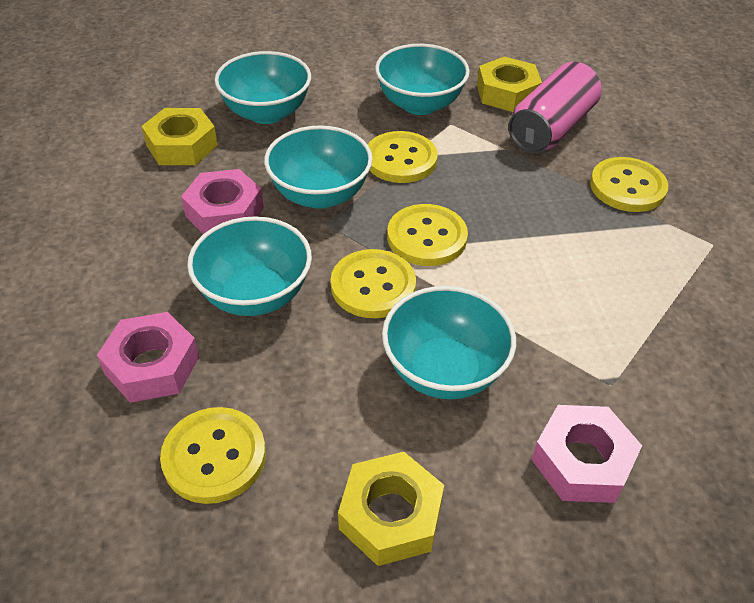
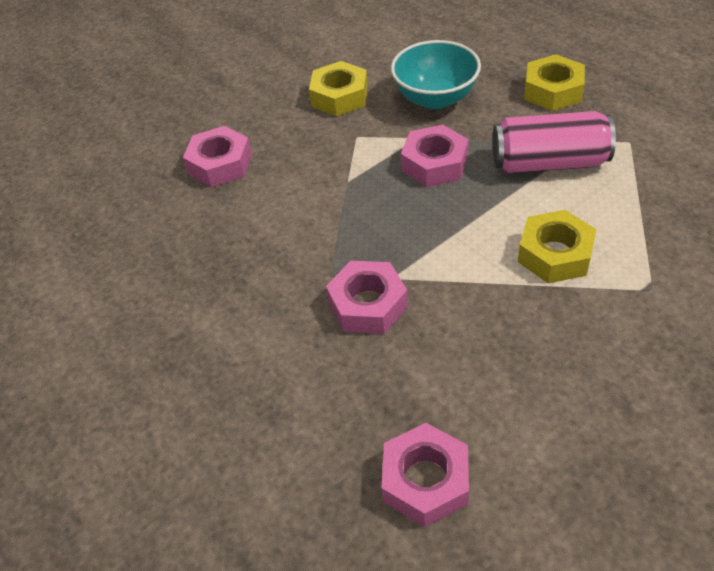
pink nut: [97,312,199,403] [181,169,264,234] [531,405,642,503] = 3 -> [183,126,252,187] [326,261,408,334] [382,423,469,527] [401,125,469,187] = 4
turquoise bowl: [187,216,312,316] [215,51,311,124] [264,126,373,209] [375,44,470,115] [382,286,516,399] = 5 -> [391,40,481,109] = 1
yellow button: [160,407,266,504] [331,249,416,318] [368,131,438,183] [387,204,468,266] [590,157,668,212] = 5 -> none = 0

